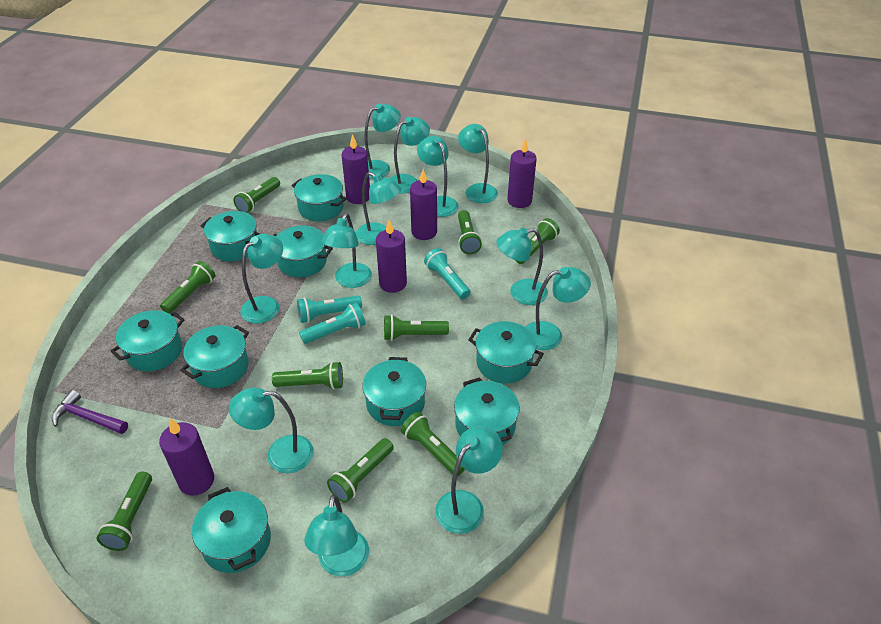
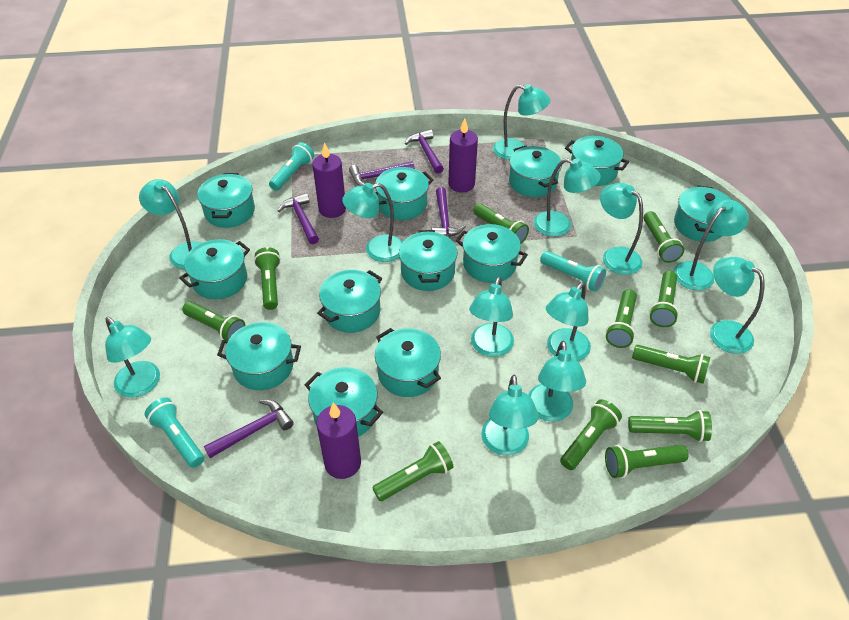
green flashlight: [97,471,152,551] [160,261,216,313] [233,177,280,213] [272,361,343,390] [327,438,394,503] [384,314,449,341] [401,412,465,476] [458,210,482,254] [515,218,560,264] = 9 -> [182,301,246,340] [254,247,281,310] [372,441,454,501] [474,204,529,244] [560,400,622,470] [605,445,688,478] [606,289,637,348] [628,410,712,442] [632,345,710,384] [643,211,684,263] [649,271,679,327] = 11
purple candle: [159,418,214,496] [342,134,370,204] [376,220,407,293] [410,169,437,240] [507,138,537,208] = 5 -> [312,142,346,218] [317,402,361,479] [448,118,478,193] = 3
purple hammer: [52,390,128,434] = 1 -> [204,400,294,458] [278,193,319,244] [349,161,415,186] [405,129,444,174] [431,187,466,237] = 5
turquoise pot: [111,310,184,371] [180,325,249,388] [192,487,271,573] [201,211,260,261] [273,225,333,278] [291,174,347,221] [362,357,426,426] [454,377,520,446] [468,321,544,383] = 9 -> [179,239,250,299] [197,173,255,228] [217,322,301,390] [305,367,383,437] [317,270,382,333] [375,167,434,220] [375,328,441,397] [399,230,457,291] [456,224,528,283] [509,146,562,197] [565,136,629,186] [674,185,731,242] = 12

